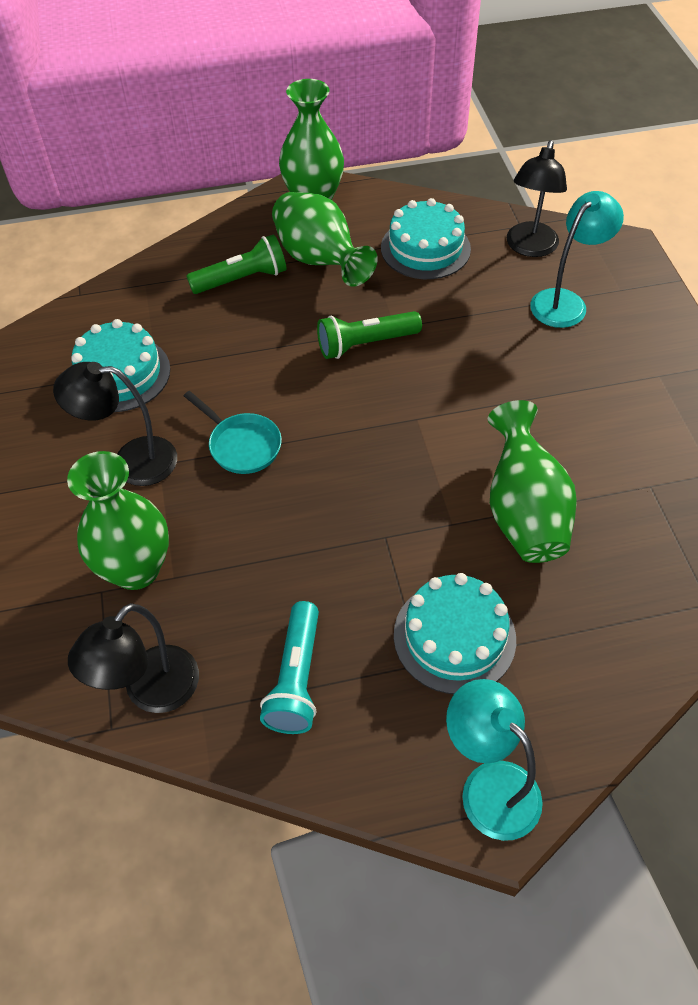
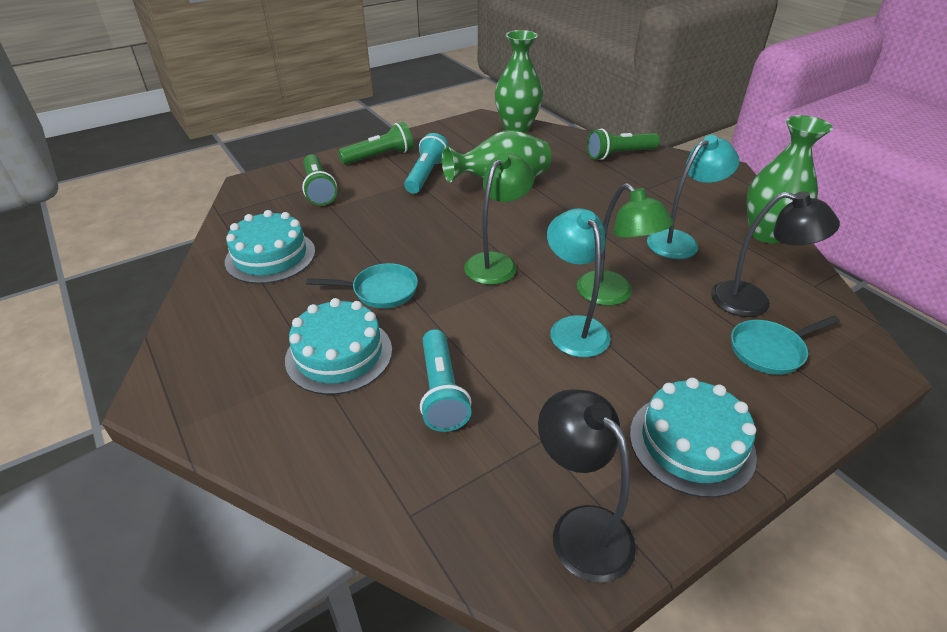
black lamp: [53,362,177,486] [68,603,199,713] [507,140,567,257] = 3 -> [538,389,636,583] [711,191,840,317] = 2
green flashlight: [187,234,286,294] [317,311,422,359] = 2 -> [302,155,337,206] [338,122,413,165] [587,128,660,160] = 3
green lamp: none = 0 -> [464,153,535,285] [577,183,674,306] = 2
green vase: [67,451,169,590] [272,192,378,287] [279,79,344,200] [488,400,577,563] = 4 -> [442,130,551,183] [495,30,543,133] [746,115,833,244] = 3
turquoise flashlight: [260,601,319,734] = 1 -> [404,133,449,194] [420,329,472,432] = 2
turquoise pan: [184,391,282,474] = 1 -> [306,263,418,308] [731,316,840,375] = 2

